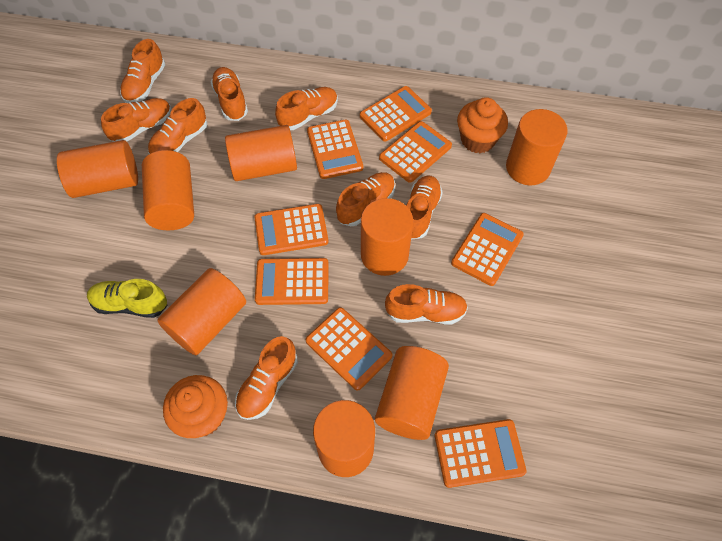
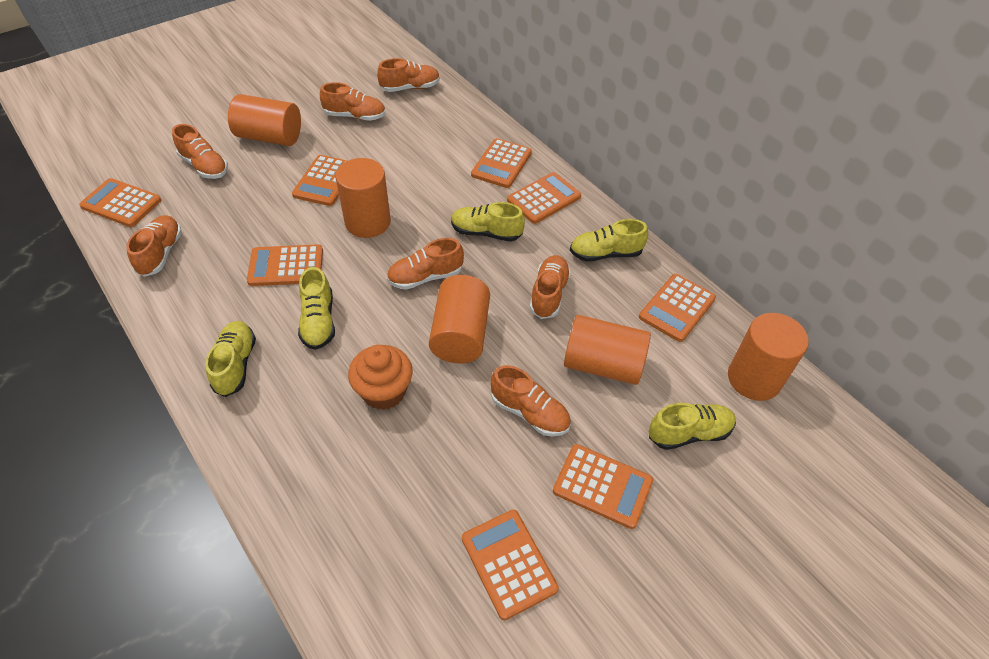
orange cupcake: [163,375,228,438] [457,97,508,153] = 2 -> [348,345,413,410] = 1
orange cylinder: [57,140,138,198] [142,150,194,230] [157,268,246,355] [225,125,297,181] [313,400,375,477] [361,198,413,276] [375,346,449,440] [506,109,568,185] = 8 -> [228,94,301,146] [336,158,391,238] [429,275,490,364] [564,315,651,385] [728,313,809,401] = 5
orange shoe: [101,98,171,142] [120,39,165,103] [148,98,207,154] [210,67,248,121] [235,336,298,420] [275,87,338,130] [336,172,395,226] [385,284,468,324] [406,176,443,240] = 9 -> [126,215,182,277] [172,124,228,179] [320,82,386,121] [377,58,440,92] [387,238,464,290] [491,365,571,436] [530,255,571,319] = 7
yellow shoe: [87,279,168,318] = 1 -> [205,321,256,397] [298,267,335,350] [451,202,525,242] [570,219,648,262] [649,403,736,450] = 5

